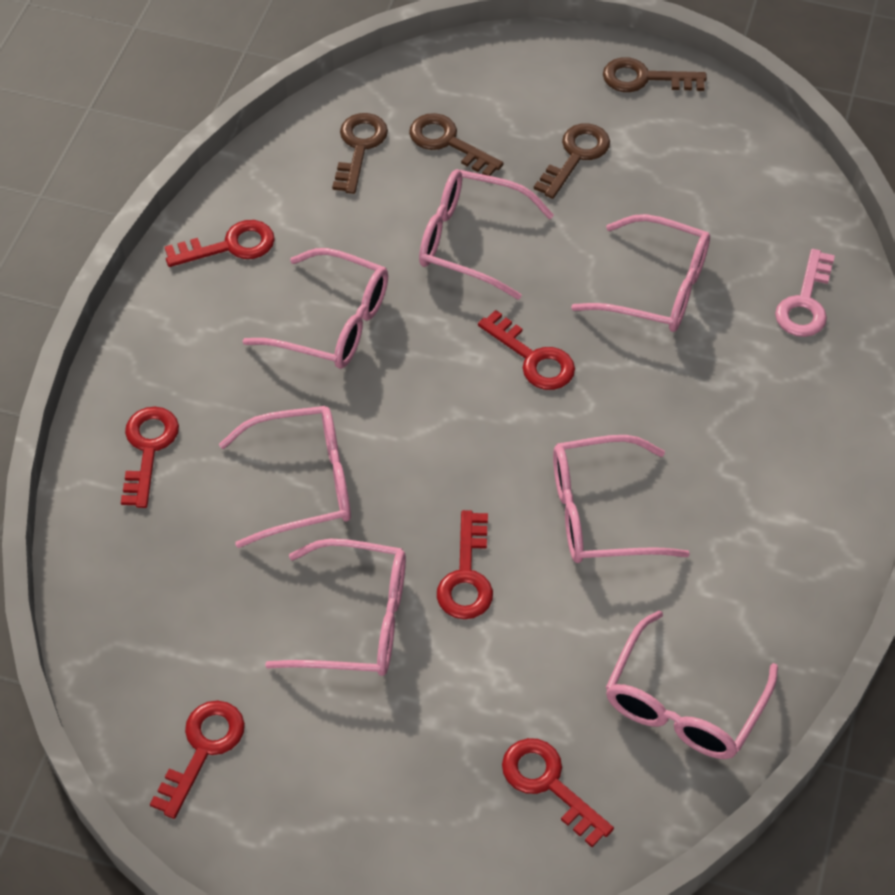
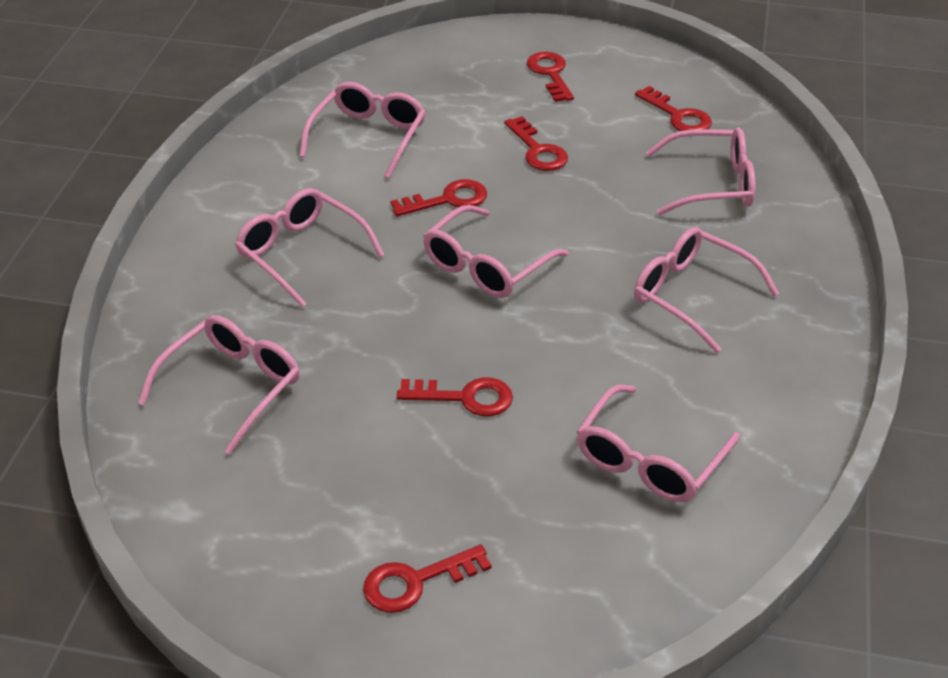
brown key: [332,113,388,194] [409,113,504,176] [534,123,610,199] [603,57,707,92] = 4 -> none = 0
pink key: [775,249,835,337] = 1 -> none = 0

